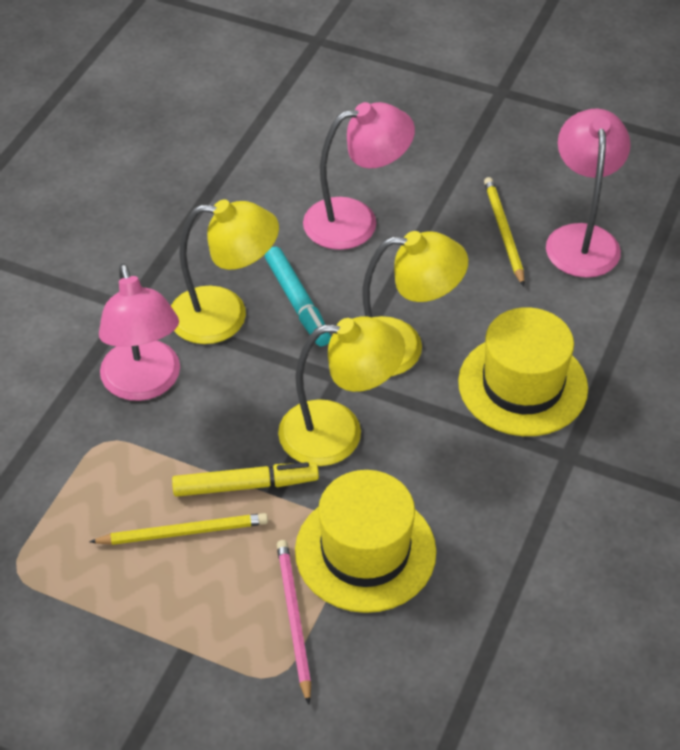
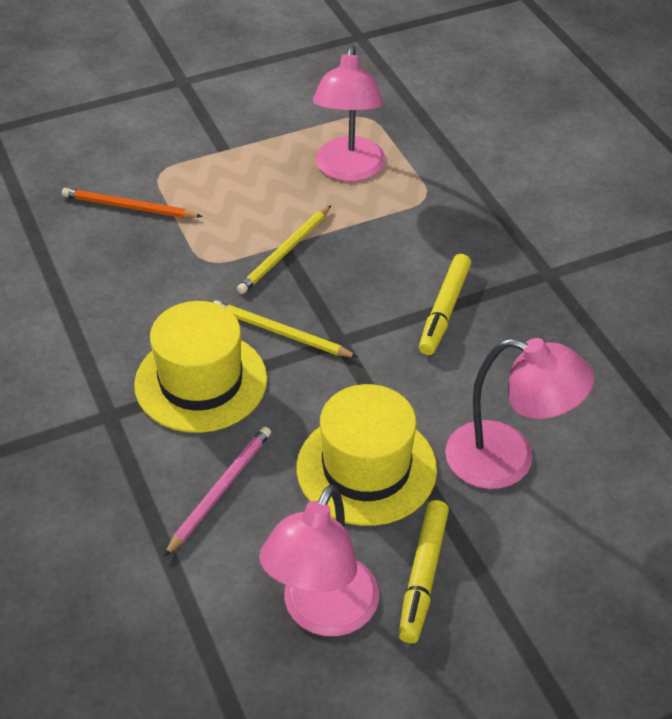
orange pencil: none = 0 -> [62,188,203,218] = 1
turquoise marker: [265,246,331,346] = 1 -> none = 0
yellow lamp: [171,199,279,344] [278,316,405,466] [363,231,468,376] = 3 -> none = 0
yellow marker: [172,462,319,497] = 1 -> [399,500,449,643] [419,254,471,355] = 2

